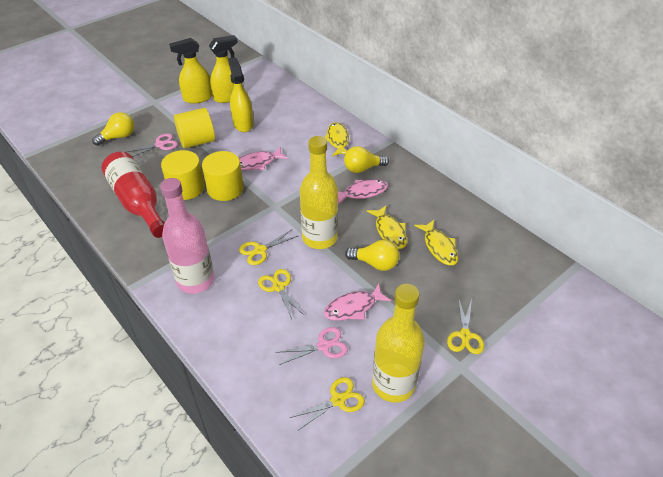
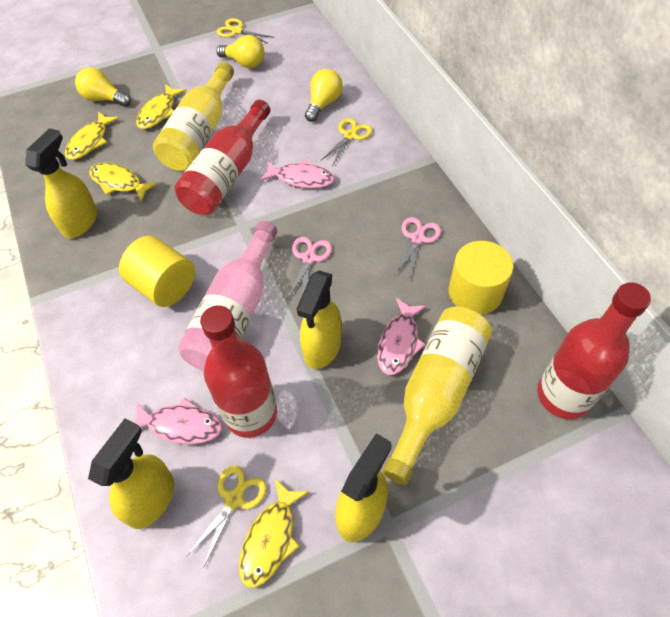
red bottle: [102,152,165,238] = 1 -> [174,100,270,215] [200,305,277,438] [537,282,651,419] = 3
yellow cylinder: [161,150,205,200] [174,108,215,149] [202,151,244,201] = 3 -> [119,236,195,307] [448,241,514,314] = 2
yellow fish: [324,122,349,156] [367,205,407,249] [414,220,458,265] = 3 -> [65,111,120,160] [89,163,158,202] [136,84,186,129] [239,478,309,588] = 4
yellow scissors: [239,229,298,265] [258,269,305,319] [290,377,365,431] [447,298,484,354] = 4 -> [186,465,267,566] [217,18,274,43] [320,118,373,165] = 3
yellow spray bottle: [169,38,213,104] [209,35,238,103] [228,57,254,132] = 3 -> [25,128,97,238] [88,419,174,529] [296,270,342,369] [335,433,392,542] = 4

